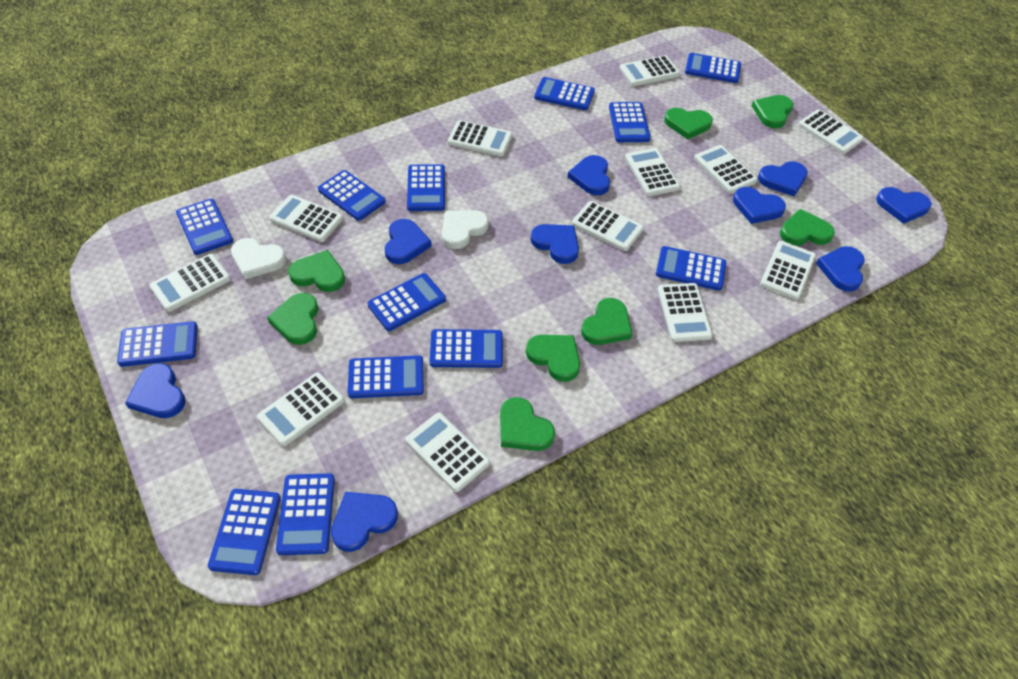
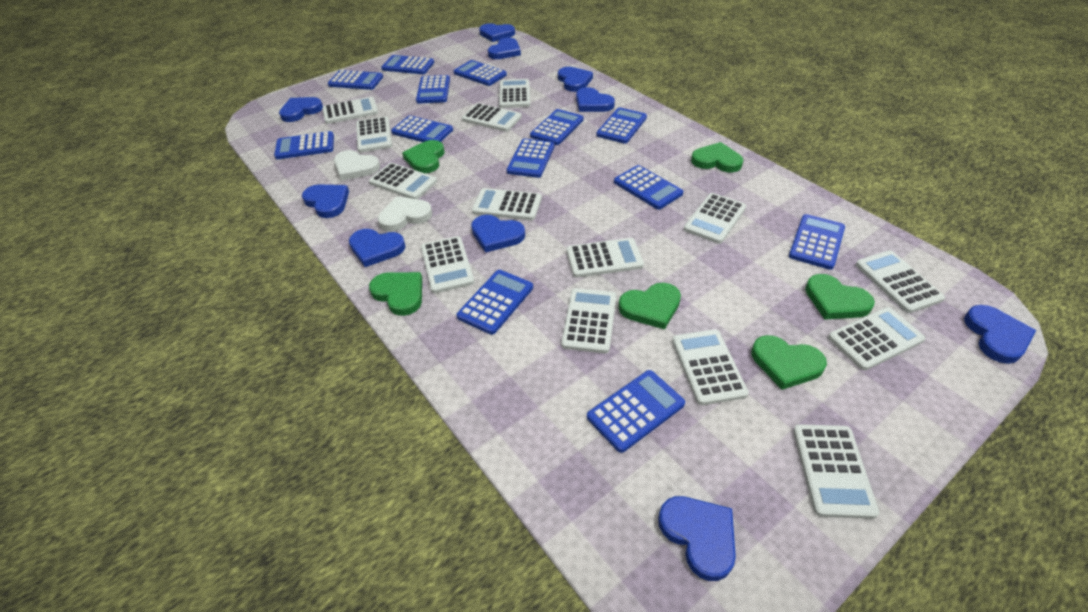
blue heart: [125,363,186,418] [331,492,398,552] [385,219,432,264] [530,224,579,264] [568,155,610,195] [733,187,786,224] [758,161,808,196] [816,246,865,292] [876,187,932,224] = 9 -> [279,97,323,122] [302,185,349,218] [349,229,405,267] [471,215,525,253] [479,23,515,42] [488,38,521,59] [558,67,593,92] [576,87,615,112] [658,496,736,581] [964,305,1036,364] = 10
green heart: [267,293,318,345] [288,250,345,292] [500,397,555,451] [526,335,580,382] [581,298,633,345] [664,108,713,139] [752,95,793,128] [780,209,835,246] = 8 -> [369,272,422,316] [402,140,444,173] [618,283,681,330] [691,142,743,172] [751,335,827,390] [805,274,875,320] = 6
white calculator: [149,254,231,312] [257,372,345,446] [269,195,343,242] [406,413,490,492] [448,120,512,157] [572,201,644,251] [619,55,680,86] [625,148,680,196] [657,283,713,342] [694,145,758,194] [760,241,816,300] [798,109,864,154] = 12 -> [322,97,378,124] [356,117,392,152] [369,163,437,199] [421,236,474,293] [462,103,522,132] [472,188,542,220] [499,79,530,108] [561,288,616,354] [566,238,644,278] [672,329,749,405] [684,193,746,244] [793,424,879,519] [828,307,925,370] [855,250,945,313] = 14

